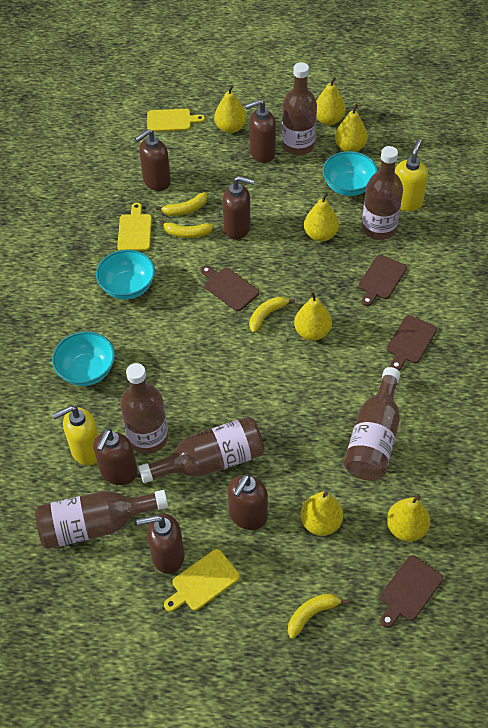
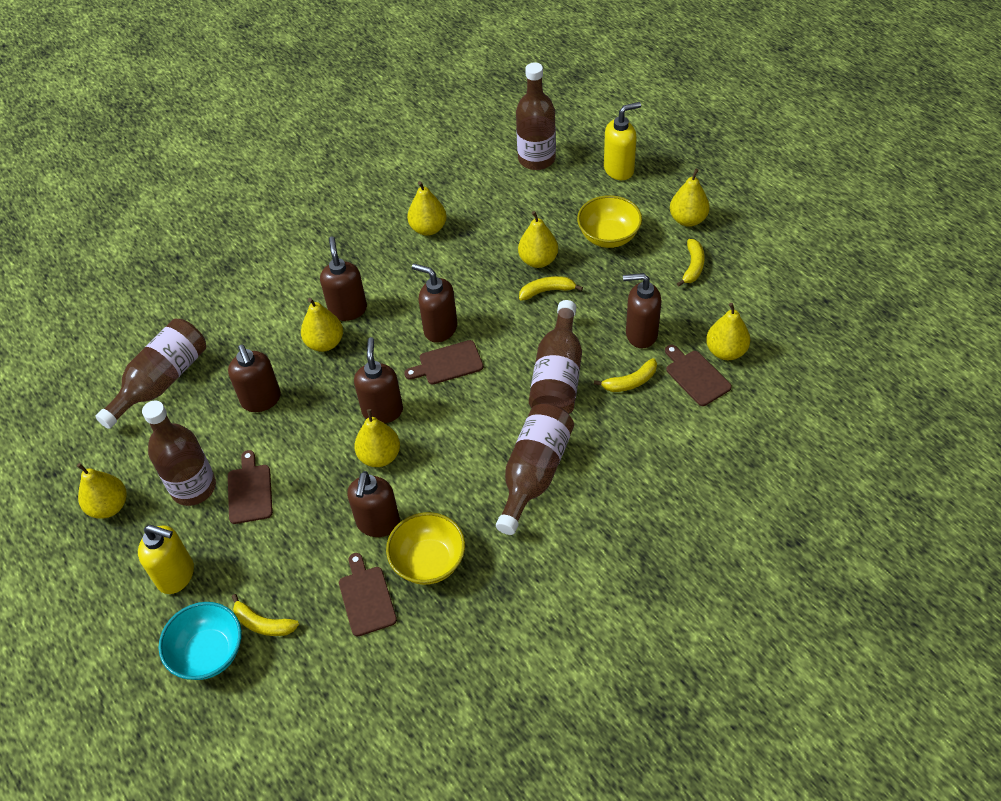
brown bottle: [35,490,168,549] [120,363,168,454] [138,416,264,483] [282,62,317,156] [344,367,400,481] [362,146,403,240] = 6 -> [95,319,206,429] [142,400,216,506] [496,403,574,535] [516,62,556,170] [529,300,582,414] = 5
turquoise bowl: [52,331,115,386] [96,250,155,300] [323,151,378,196] = 3 -> [159,602,242,680] = 1
yellow bowl: none = 0 -> [386,512,465,585] [577,195,642,248] = 2
yellow cutting board: [117,203,152,251] [147,109,205,132] [164,549,240,612] = 3 -> none = 0

